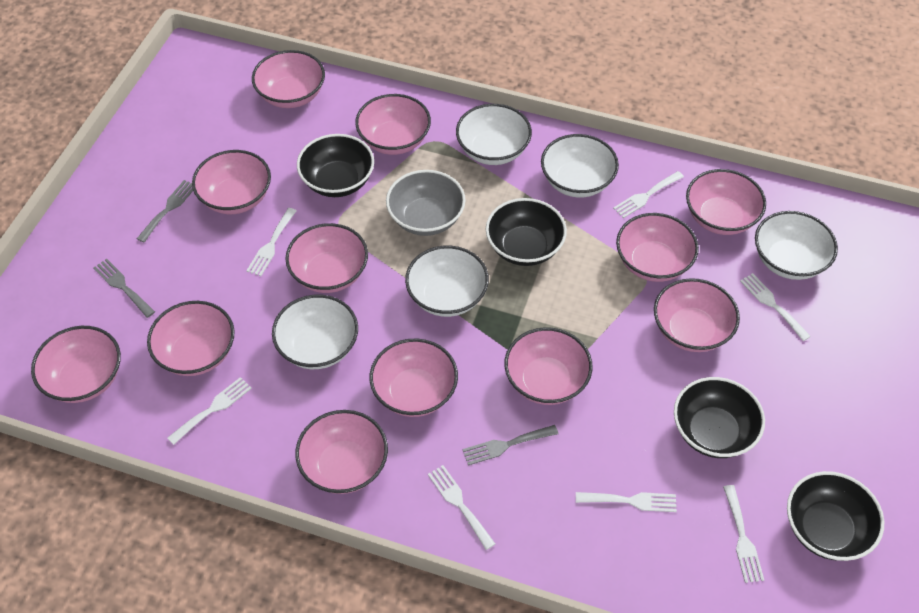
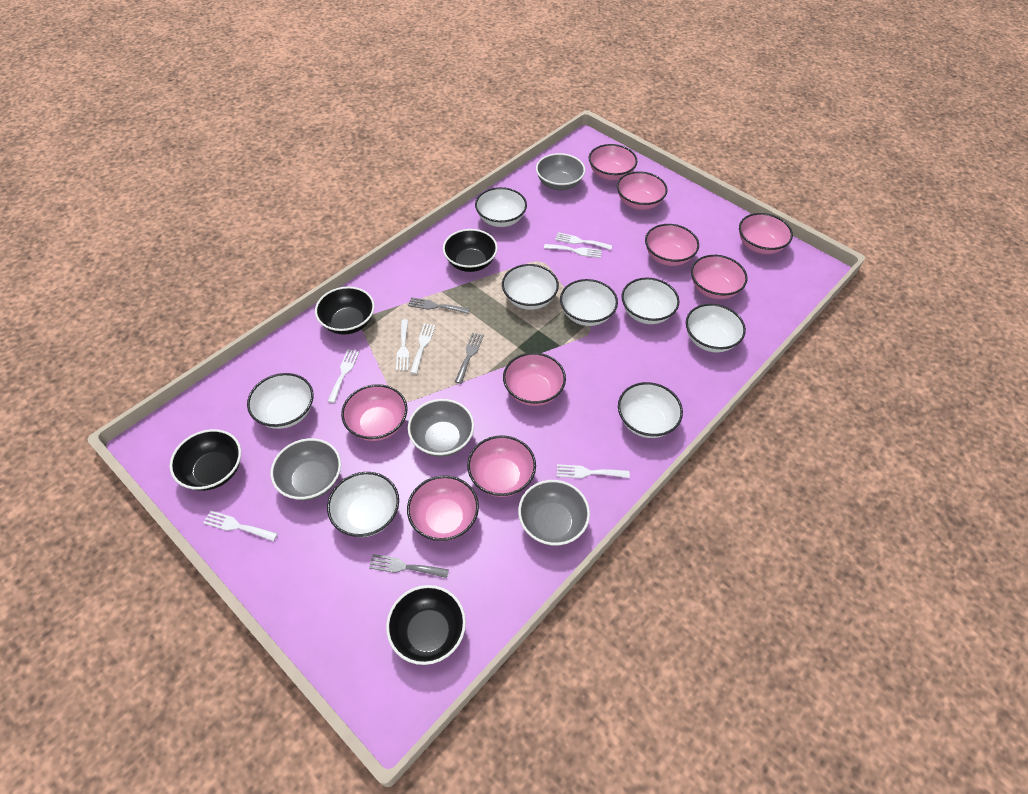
grey bowl: [386,170,466,236] = 1 -> [271,438,341,500] [408,399,474,457] [518,480,590,546] [536,153,585,190] = 4
pink bowl: [31,326,121,403] [147,301,235,376] [192,150,271,214] [252,50,325,108] [285,223,368,293] [295,410,388,494] [355,94,431,155] [370,338,458,417] [504,327,593,405] [616,213,699,282] [654,278,740,352] [686,169,766,235] = 12 -> [341,384,408,441] [407,475,479,541] [467,435,536,497] [503,352,566,406] [589,144,638,181] [617,171,667,210] [645,224,699,266] [691,255,748,299] [739,213,793,254] = 9
white bowl: [272,295,358,369] [405,246,489,317] [456,104,532,165] [541,134,619,198] [755,211,838,280] = 5 -> [247,373,314,429] [327,472,399,537] [475,187,527,227] [502,264,559,310] [560,279,618,326] [618,382,683,438] [621,278,680,324] [686,304,746,353] = 8

